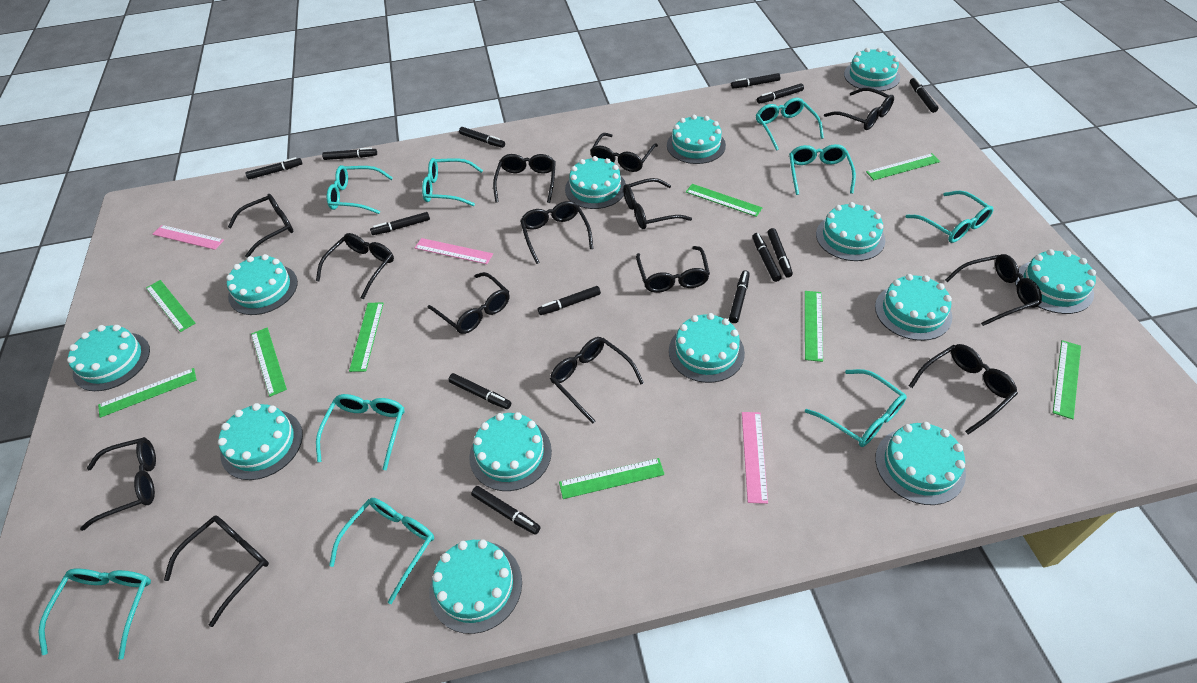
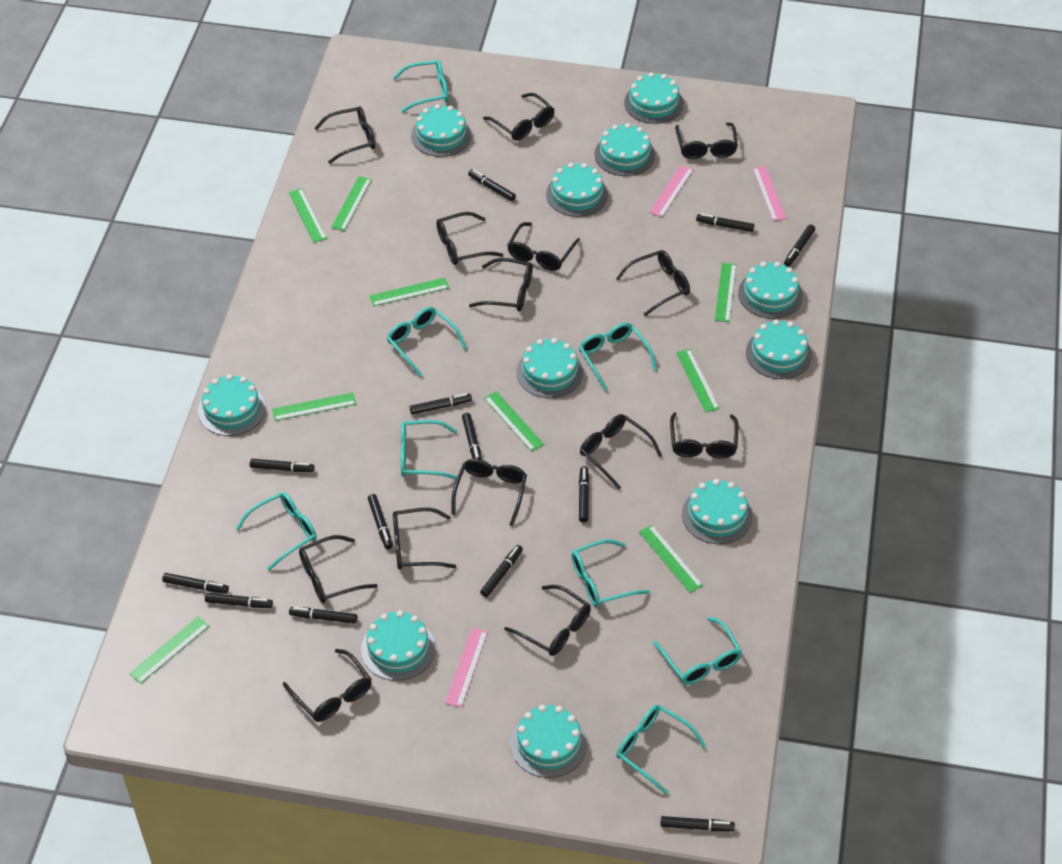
turquoise cake: [67,325,150,391] [218,403,303,480] [226,254,298,315] [430,539,522,634] [469,412,552,491] [565,156,626,209] [667,115,726,164] [669,313,745,383] [816,202,885,261] [844,48,900,91] [875,274,952,341] [875,422,966,505] [1015,249,1096,314] = 13 -> [198,374,266,436] [361,610,435,681] [411,104,471,157] [510,705,587,778] [517,338,583,398] [546,163,608,217] [594,123,655,176] [624,72,684,124] [682,479,753,544] [738,262,803,319] [746,320,812,379] = 11
turquoise glasses: [39,569,151,660] [316,394,405,470] [327,165,393,214] [329,498,434,604] [422,158,483,206] [756,98,824,151] [789,144,856,195] [805,369,907,447] [906,191,993,243] = 9 -> [236,492,317,571] [387,307,466,377] [393,60,449,113] [401,420,458,479] [571,539,650,607] [579,323,657,391] [616,705,706,795] [653,617,743,685] = 8

